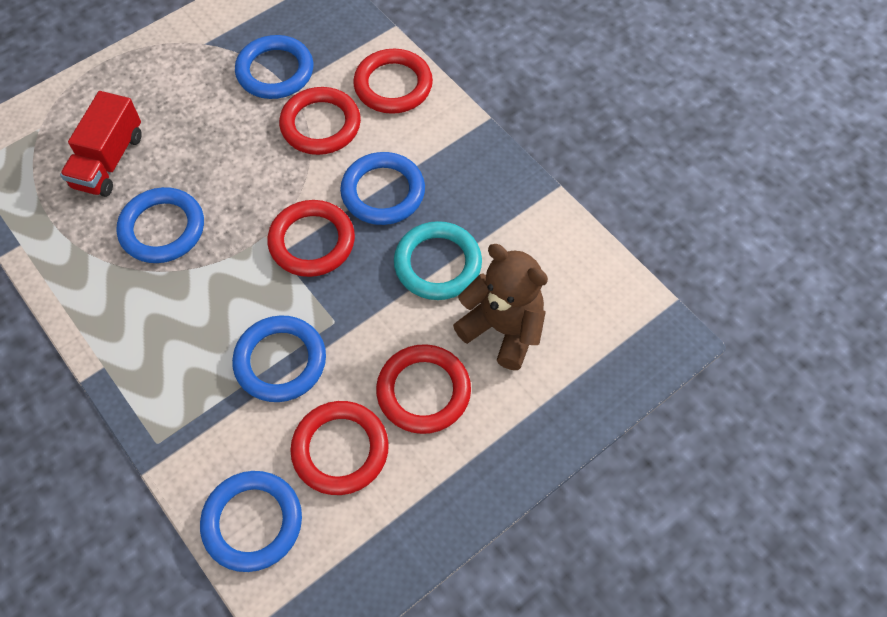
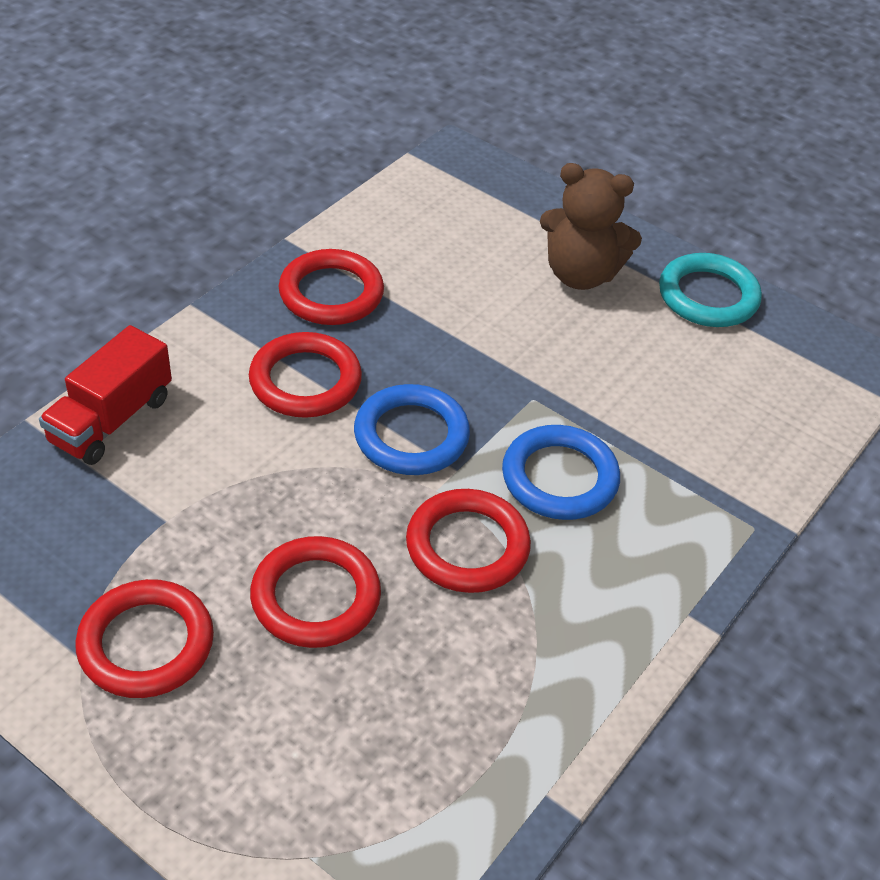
blue ring: [117,187,204,263] [200,471,302,572] [232,315,326,402] [235,35,313,99] [340,152,425,225] = 5 -> [354,384,470,475] [502,425,620,520] = 2

